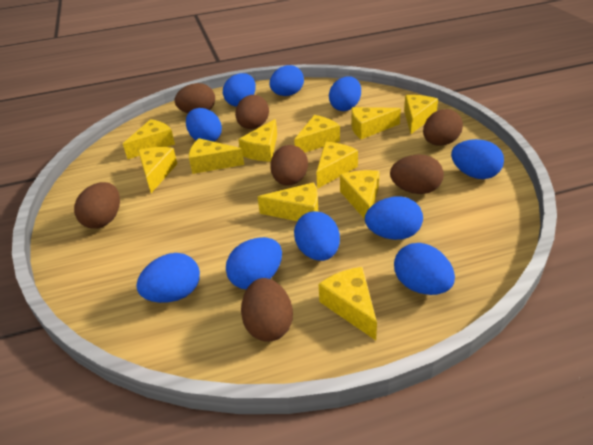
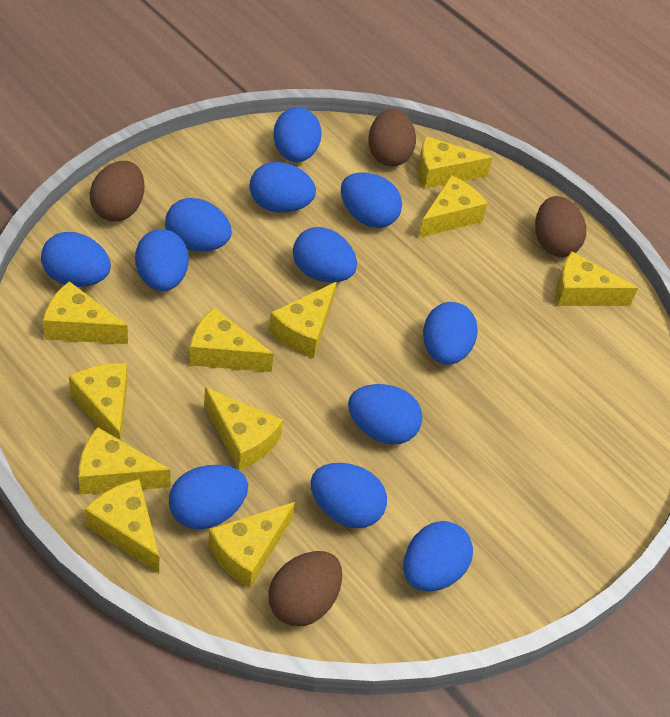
blue egg: [136,253,200,303] [186,108,222,142] [223,73,256,107] [226,237,282,290] [269,65,304,96] [294,211,340,261] [329,76,361,111] [365,196,423,240] [394,243,455,295] [451,139,504,179] = 10 -> [41,232,111,287] [135,229,189,291] [165,198,232,251] [169,465,248,529] [250,162,316,213] [273,107,322,162] [293,227,357,283] [311,463,387,528] [341,172,402,228] [348,384,422,445] [403,521,473,592] [423,302,478,365] = 12
brown egg: [74,182,120,229] [175,83,215,113] [235,95,269,129] [241,278,293,342] [270,145,308,186] [390,154,444,194] [423,109,463,146] = 7 -> [90,161,144,221] [268,551,342,626] [368,109,416,166] [535,196,586,257] = 4

